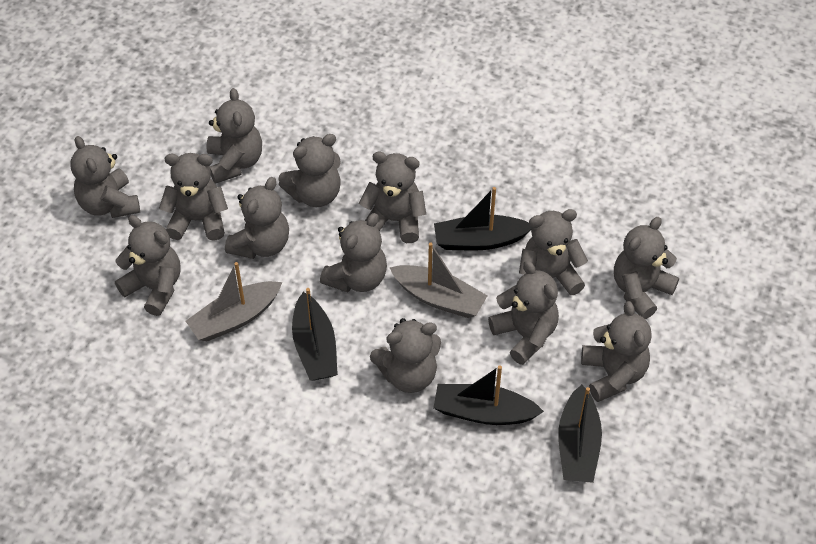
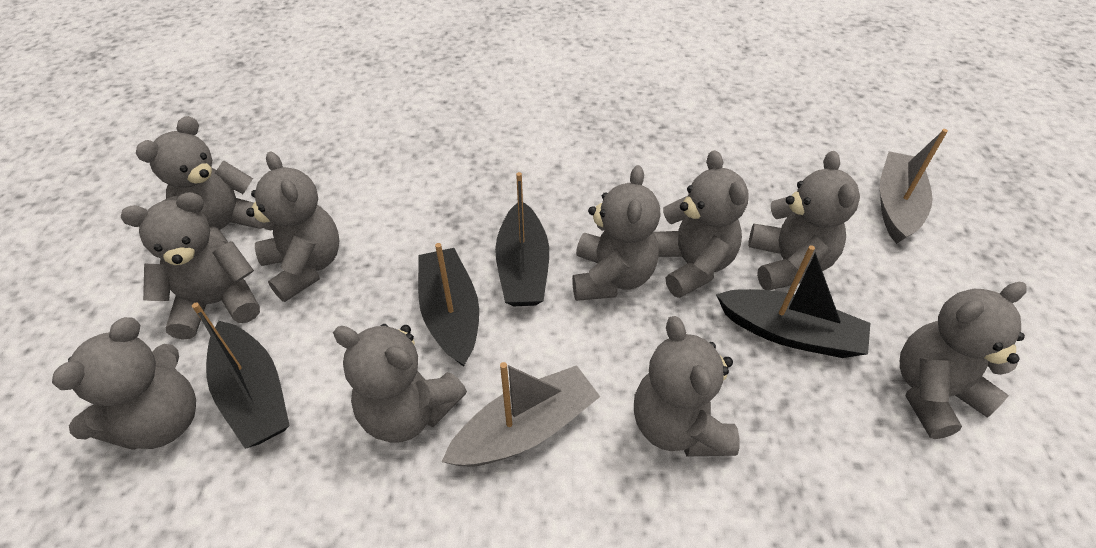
grey teddy bear: [70,136,140,218] [115,215,181,316] [159,153,228,241] [206,88,262,184] [225,177,289,259] [278,134,341,207] [320,213,387,292] [359,152,426,243] [370,318,441,393] [488,261,559,365] [519,209,588,295] [581,301,652,402] [614,217,679,319] = 13 -> [52,317,196,450] [121,192,260,340] [136,116,263,244] [246,151,339,302] [333,324,467,443] [572,165,660,301] [634,316,740,457] [654,150,749,298] [748,151,860,290] [900,282,1027,439] = 10

